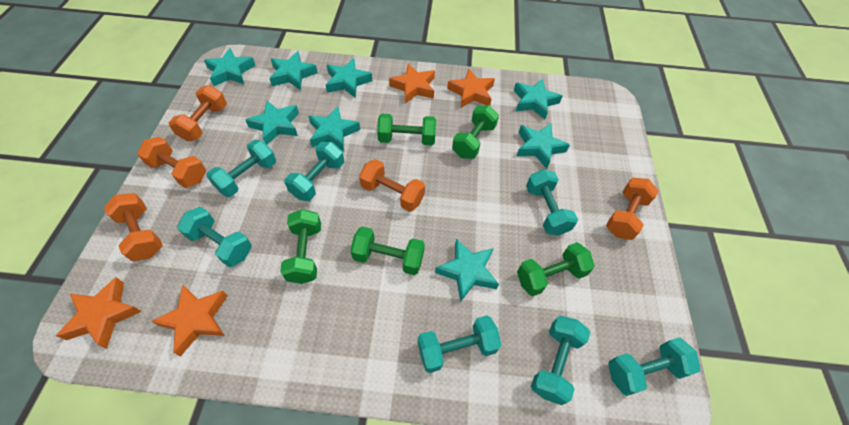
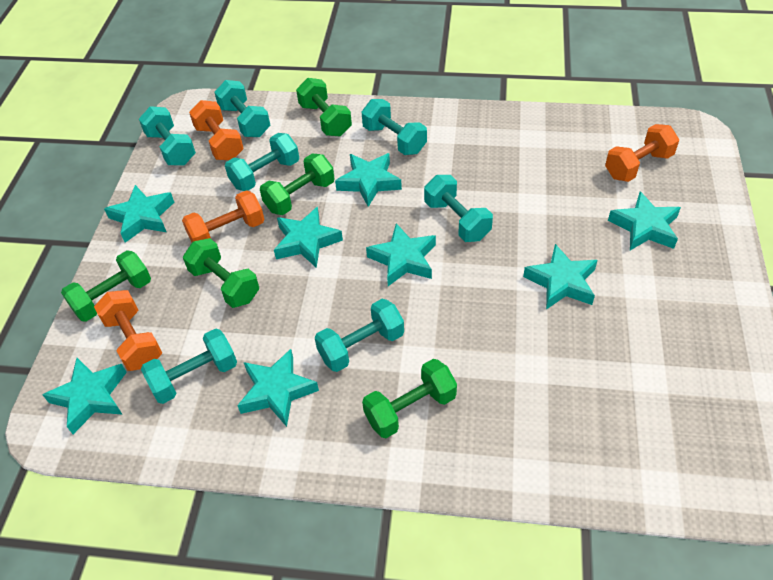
orange dumbbell: [104,193,163,261] [137,137,206,188] [169,85,227,141] [359,159,425,212] [606,178,659,240] = 5 -> [94,290,162,371] [182,190,265,242] [189,100,244,160] [605,124,679,182] = 4
orange star: [56,277,142,349] [151,285,228,356] [389,64,435,103] [447,69,495,108] = 4 -> none = 0

